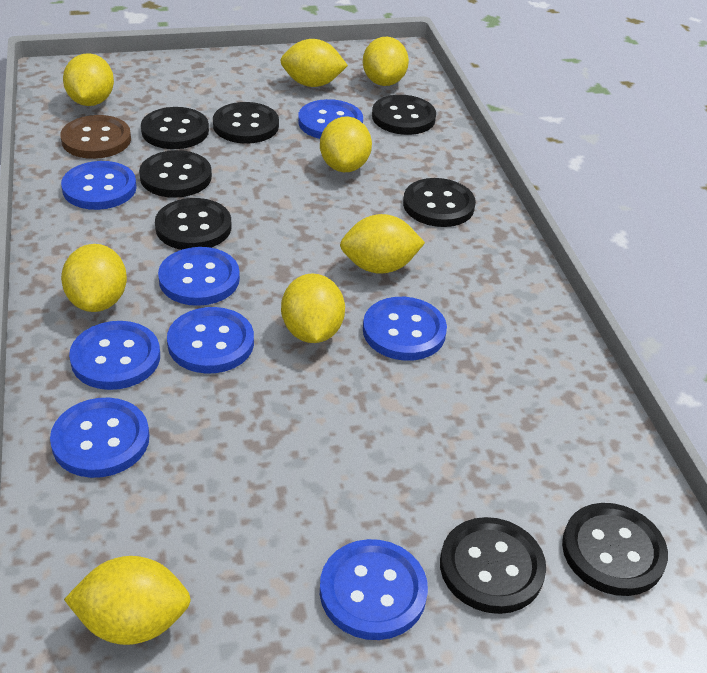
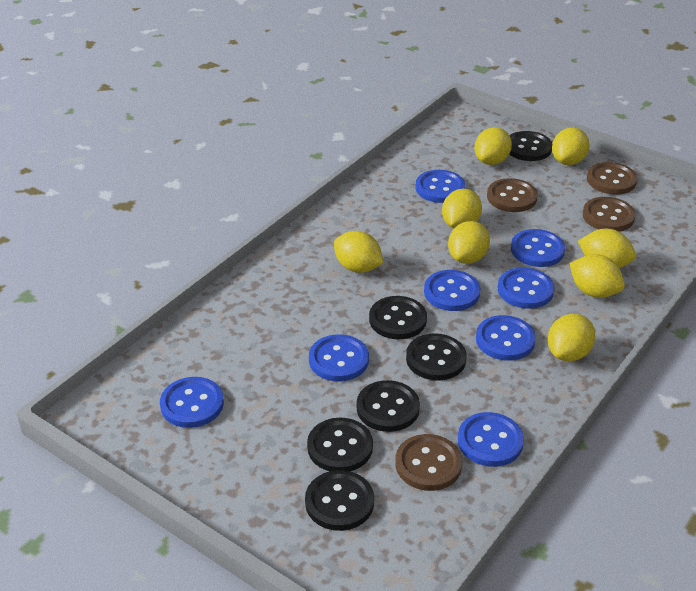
black button: [139,150,212,198] [141,107,209,149] [155,198,231,250] [213,102,279,144] [372,95,436,135] [403,178,476,227] [440,517,546,614] [562,503,668,596] = 8 -> [305,470,374,531] [307,418,373,471] [356,380,420,432] [369,296,427,339] [406,333,467,381] [509,131,552,161] = 6
brown button: [60,115,131,159] = 1 -> [395,434,463,491] [487,178,538,212] [583,197,636,231] [587,162,637,195] = 4

